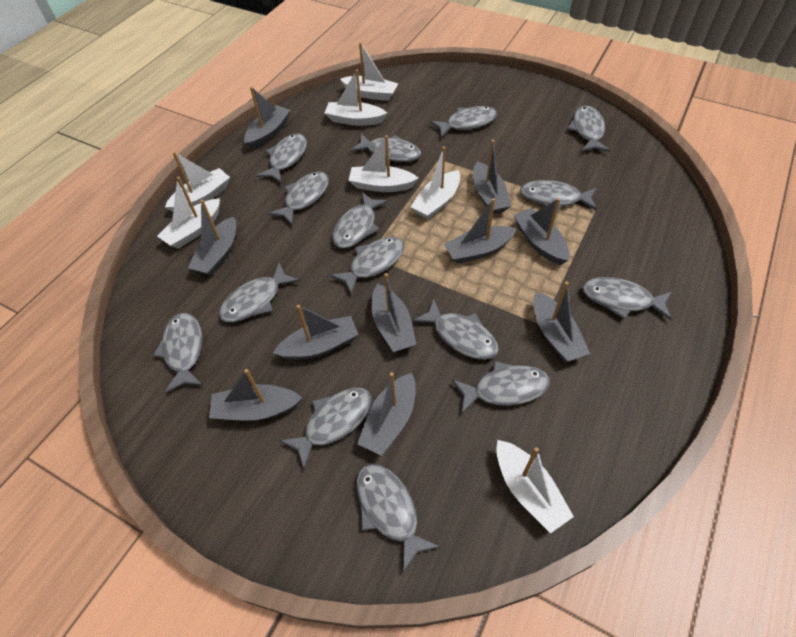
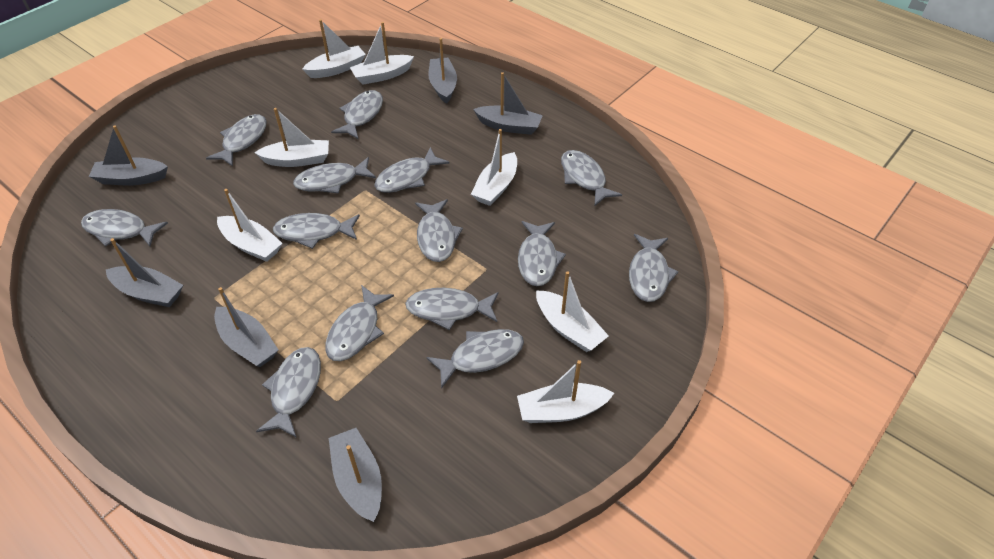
grey boat: [188,200,236,276] [209,369,302,421] [244,86,290,149] [273,305,359,360] [357,372,416,456] [372,273,417,352] [444,198,517,264] [473,140,511,214] [514,198,569,265] [533,281,590,362] = 10 -> [89,125,168,185] [106,238,183,307] [214,287,278,367] [329,428,382,522] [428,38,457,104] [473,72,543,135] = 6
grey fish: [153,313,203,394] [219,262,300,322] [256,134,307,184] [268,172,329,225] [280,388,372,469] [330,237,404,295] [332,192,388,249] [350,134,421,162] [356,464,440,573] [412,298,499,360] [430,106,497,138] [452,361,550,413] [520,180,597,212] [567,106,610,152] [582,277,672,320] = 15 -> [81,209,168,247] [206,114,267,166] [256,347,321,438] [273,213,360,249] [293,157,376,194] [325,285,394,361] [331,90,383,139] [375,147,450,193] [405,288,499,330] [415,199,463,262] [426,329,524,389] [518,221,566,286] [561,150,622,206] [629,234,678,302] = 14

